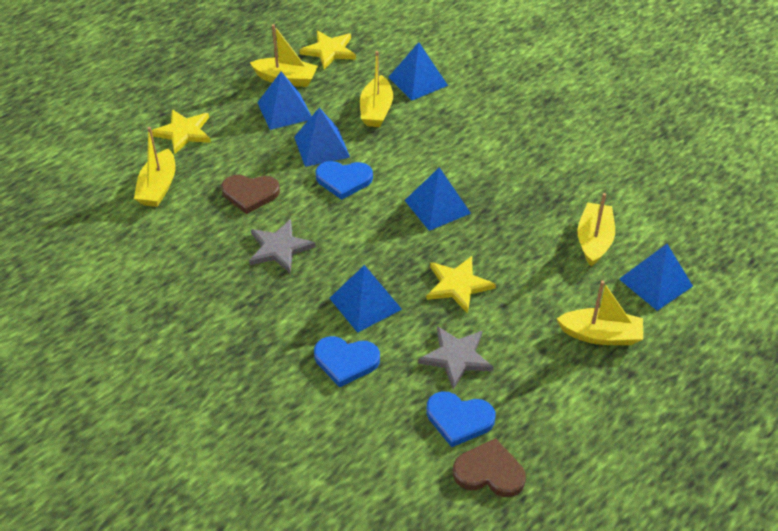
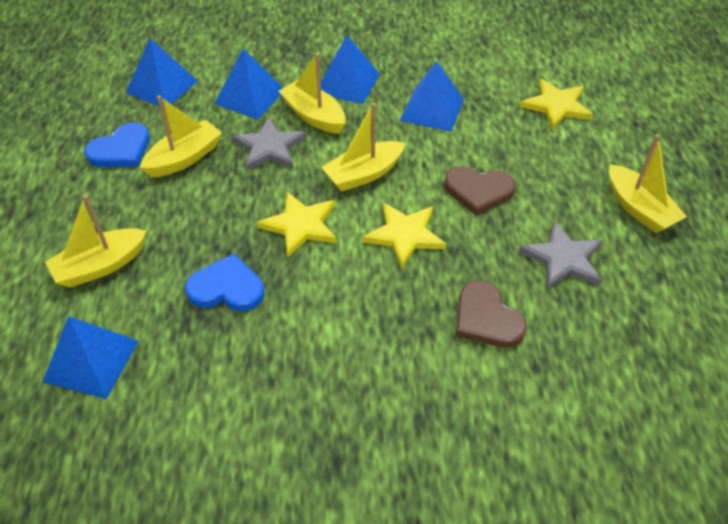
blue heart: [314,336,380,388] [315,161,373,200] [426,391,496,447] = 3 -> [84,123,150,167] [185,254,264,312] = 2
blue pyramid: [257,72,311,130] [294,108,350,167] [329,265,402,333] [388,42,448,101] [404,167,471,231] [619,244,693,311] = 6 -> [43,316,139,399] [126,38,198,109] [214,48,283,119] [321,35,380,104] [400,61,464,132] = 5

